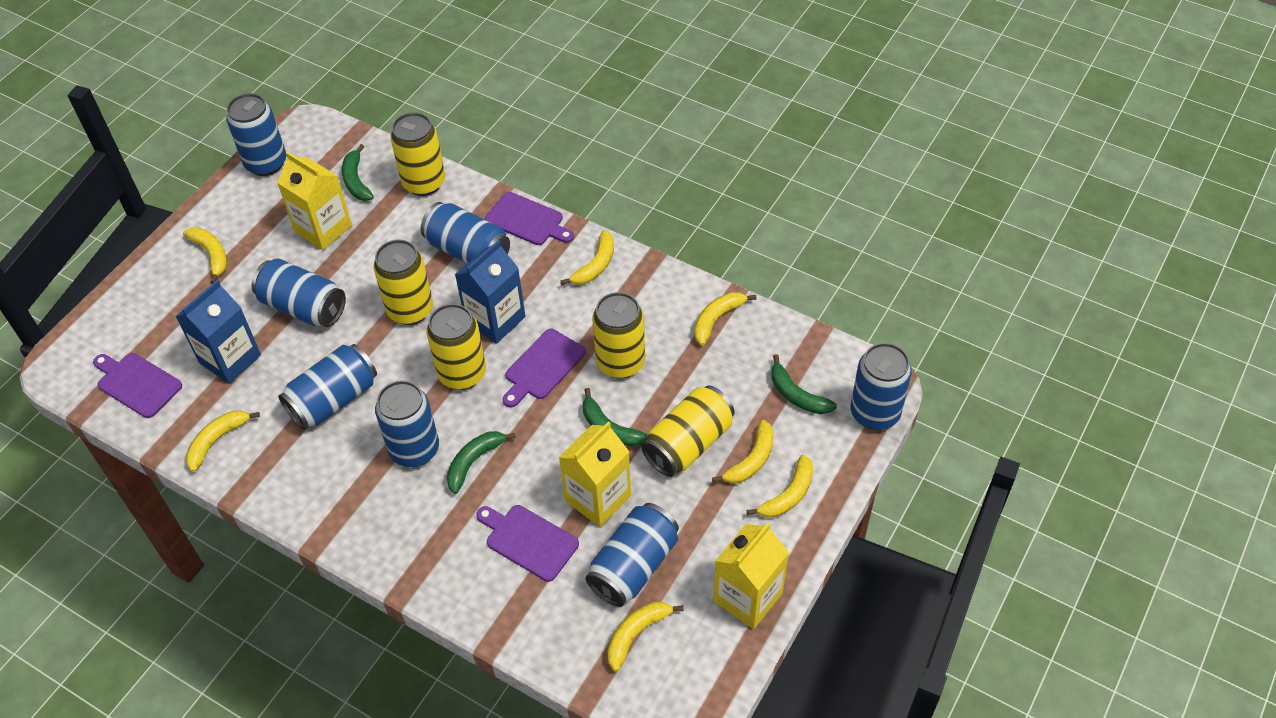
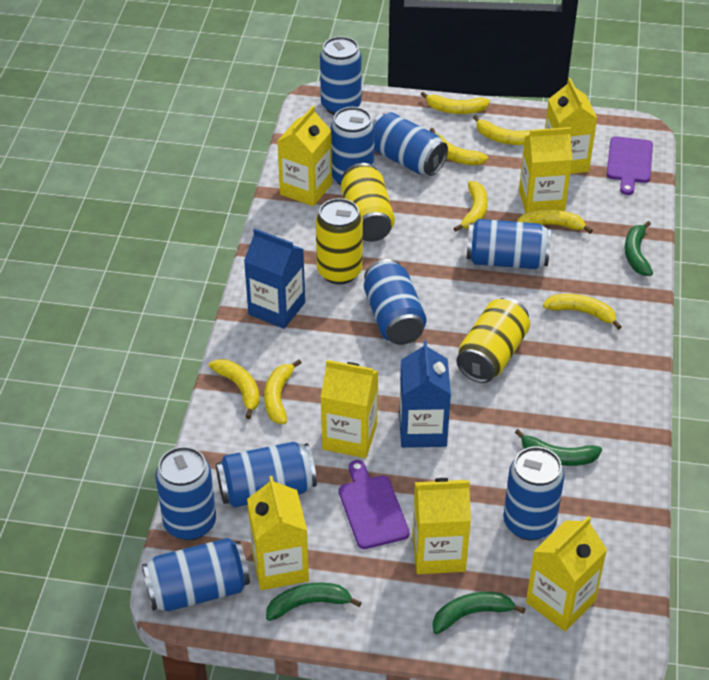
blue can: [226,93,286,176] [252,258,346,327] [278,344,377,430] [375,380,439,467] [421,202,510,263] [585,503,679,607] [851,343,912,430] = 7 -> [142,538,250,611] [156,446,216,540] [216,442,317,508] [320,36,362,115] [331,107,375,186] [364,259,426,345] [373,112,448,176] [467,219,551,269] [503,447,565,540] = 9
purple cutting board: [93,353,182,418] [476,505,579,582] [485,192,574,245] [503,329,586,407] = 4 -> [339,460,410,549] [607,136,653,195] = 2
yellow banana: [183,228,227,284] [186,411,260,472] [561,230,614,285] [607,602,684,672] [694,292,756,346] [712,420,774,484] [747,454,813,517] = 7 -> [209,359,260,419] [264,359,302,424] [421,92,490,114] [430,128,488,165] [453,181,488,232] [473,115,530,145] [517,210,593,234] [543,294,622,330] = 8
yellow can: [373,240,433,325] [391,112,445,196] [426,304,486,390] [592,292,645,379] [641,386,735,477] = 5 -> [316,198,363,284] [341,163,395,242] [456,298,530,383] = 3
yellow carton: [277,151,352,250] [559,421,631,527] [713,523,789,629] = 3 -> [247,476,309,590] [277,106,332,206] [321,360,378,458] [412,478,471,574] [519,127,573,213] [526,516,607,631] [545,78,597,174] = 7

